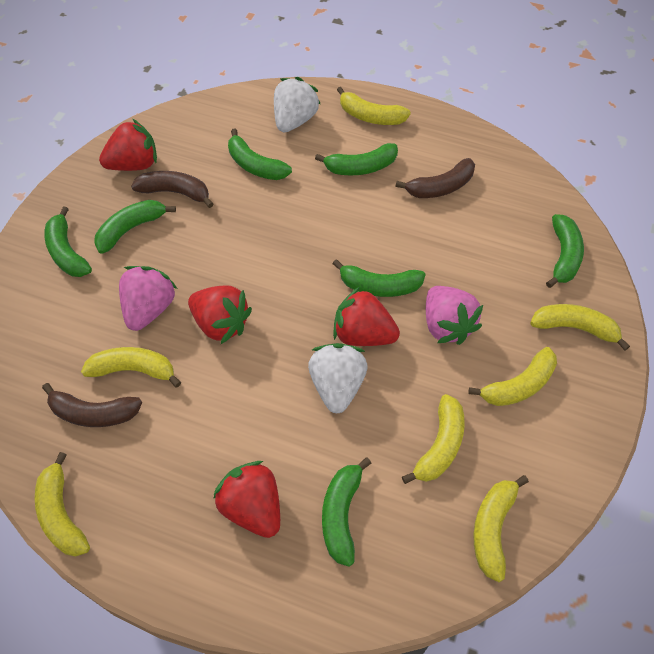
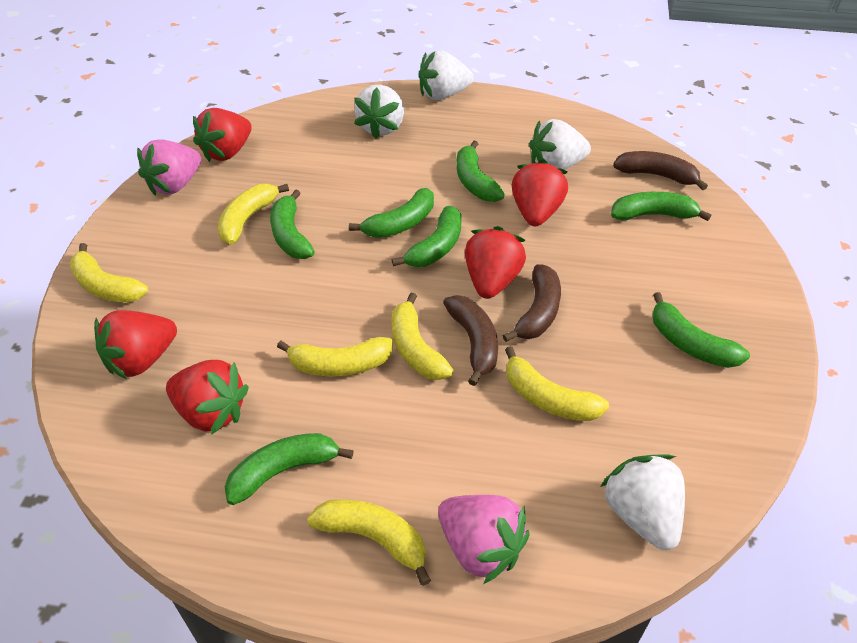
red strawberry: [99,119,157,171] [188,286,252,344] [213,461,280,538] [333,287,400,346] = 4 -> [94,310,177,380] [166,360,249,435] [193,108,252,162] [465,226,526,299] [512,159,568,226] = 5
white strawberry: [274,77,321,132] [308,343,367,413] = 2 -> [354,85,404,139] [419,50,474,100] [529,119,591,170] [600,454,685,550] = 4
yellow banana: [35,452,90,557] [81,347,181,388] [337,87,411,125] [402,394,465,484] [468,347,557,406] [473,475,529,582] [530,304,630,350] = 7 -> [70,243,148,303] [217,184,289,245] [277,337,393,377] [307,499,431,586] [392,293,454,380] [505,346,609,421] = 6

